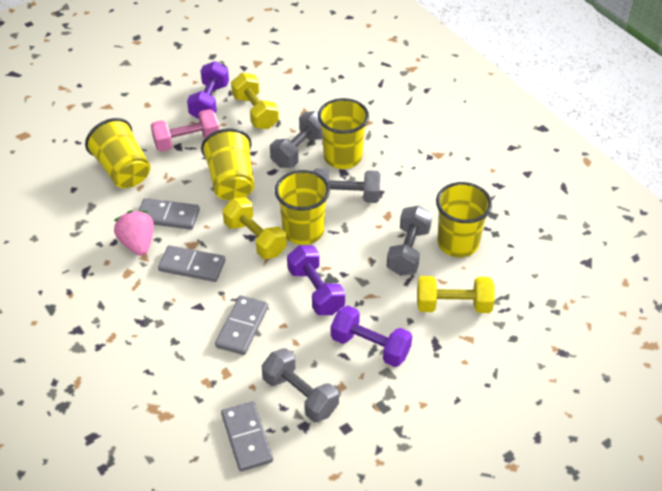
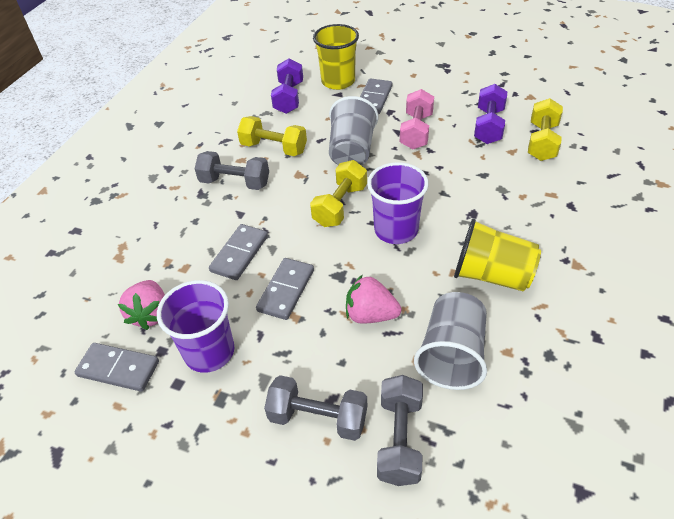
grey cup: none = 0 -> [329,96,378,166] [414,292,487,390] = 2
grey dumbbell: [262,348,339,422] [270,111,323,168] [313,168,380,203] [387,205,432,276] = 4 -> [195,151,269,190] [264,375,367,441] [377,375,423,486] = 3
pink strawberry: [114,210,154,256] = 1 -> [118,280,165,330] [346,275,401,324] = 2
purple cup: none = 0 -> [157,280,234,373] [367,162,429,244] = 2
purple dumbbell: [187,61,229,119] [287,245,345,315] [331,306,412,367] = 3 -> [271,58,303,114] [474,84,507,144] = 2
yellow cup: [85,118,151,188] [201,128,254,201] [275,170,330,245] [318,98,369,169] [436,182,492,257] = 5 -> [313,24,359,90] [454,218,541,291] = 2

